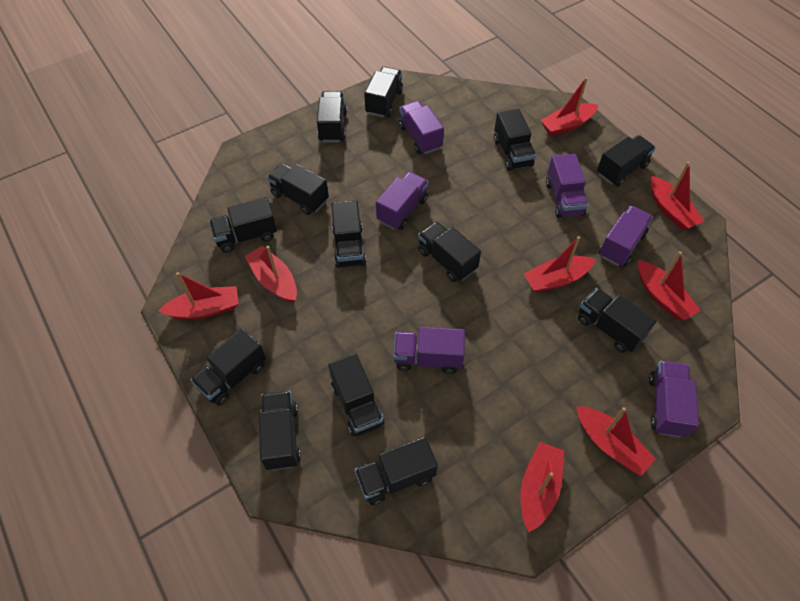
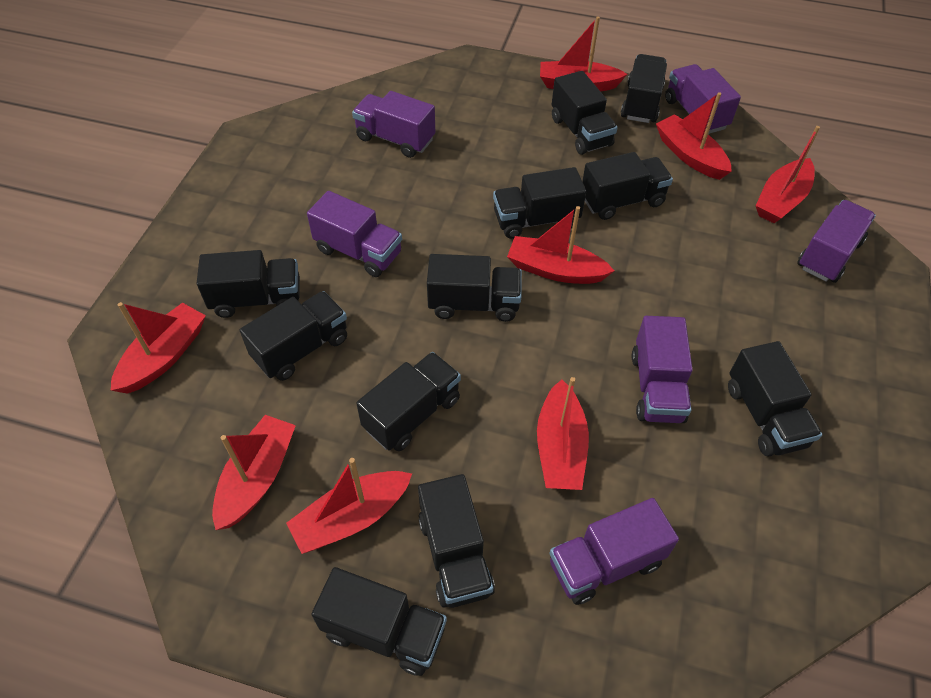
black truck: [191,328,266,406] [209,197,277,253] [259,391,301,470] [267,163,329,215] [317,91,347,142] [328,353,384,436] [331,200,366,268] [355,437,438,505] [364,67,403,117] [418,221,481,282] [494,109,536,171] [578,288,656,353] [597,135,656,187] = 13 -> [197,250,300,318] [239,291,347,381] [311,567,447,676] [356,352,461,451] [418,474,495,608] [427,254,522,322] [493,167,586,239] [552,71,618,155] [582,152,673,220] [621,54,667,123] [728,341,822,456] = 11

